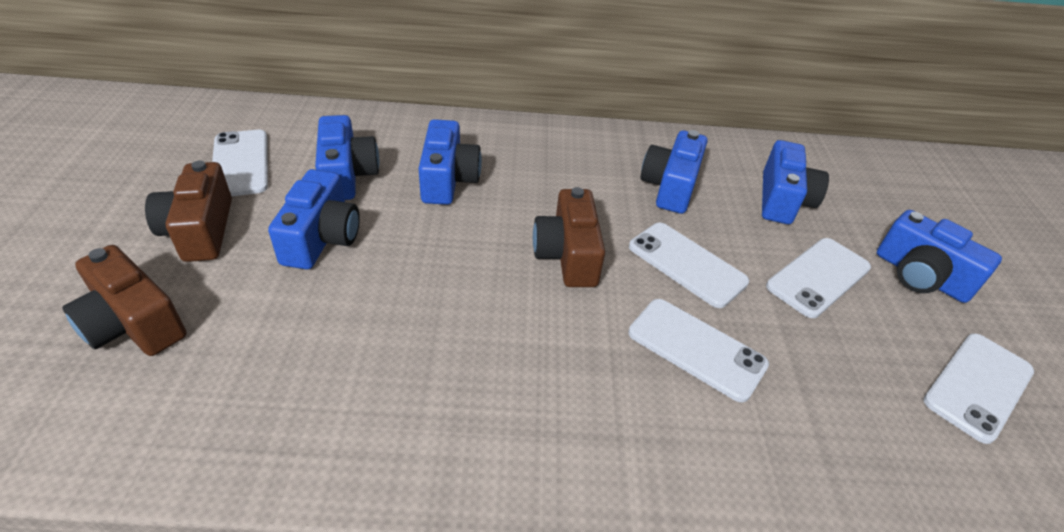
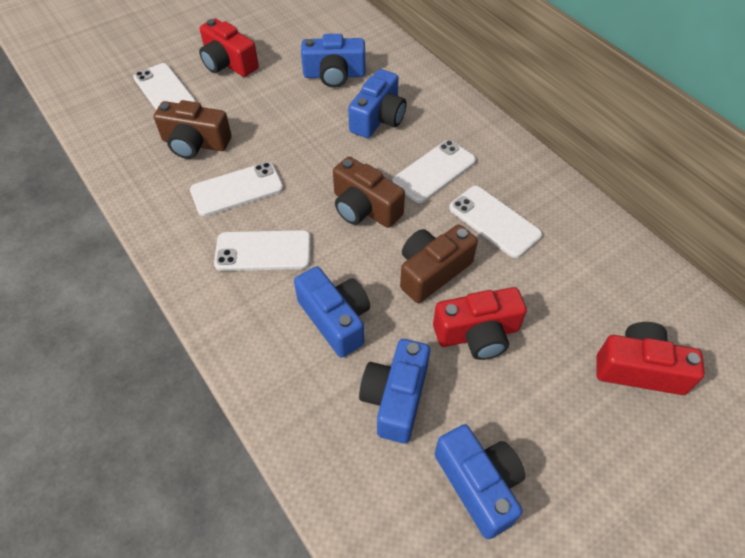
blue camera: [268,169,360,269] [315,115,379,200] [418,119,482,205] [640,130,707,214] [762,140,829,224] [877,210,1002,303] = 6 -> [294,266,370,358] [301,34,365,88] [348,69,406,138] [359,339,430,444] [435,424,525,539] = 5
red camera: none = 0 -> [199,18,259,77] [433,287,527,360] [596,322,705,395] = 3

